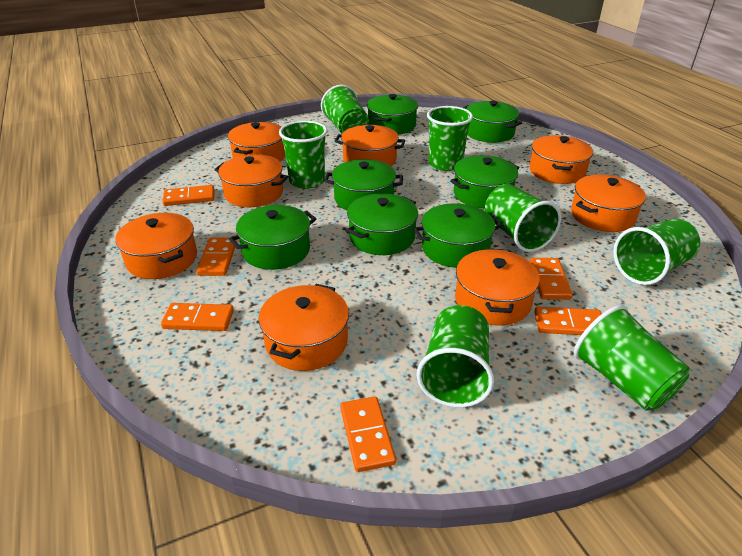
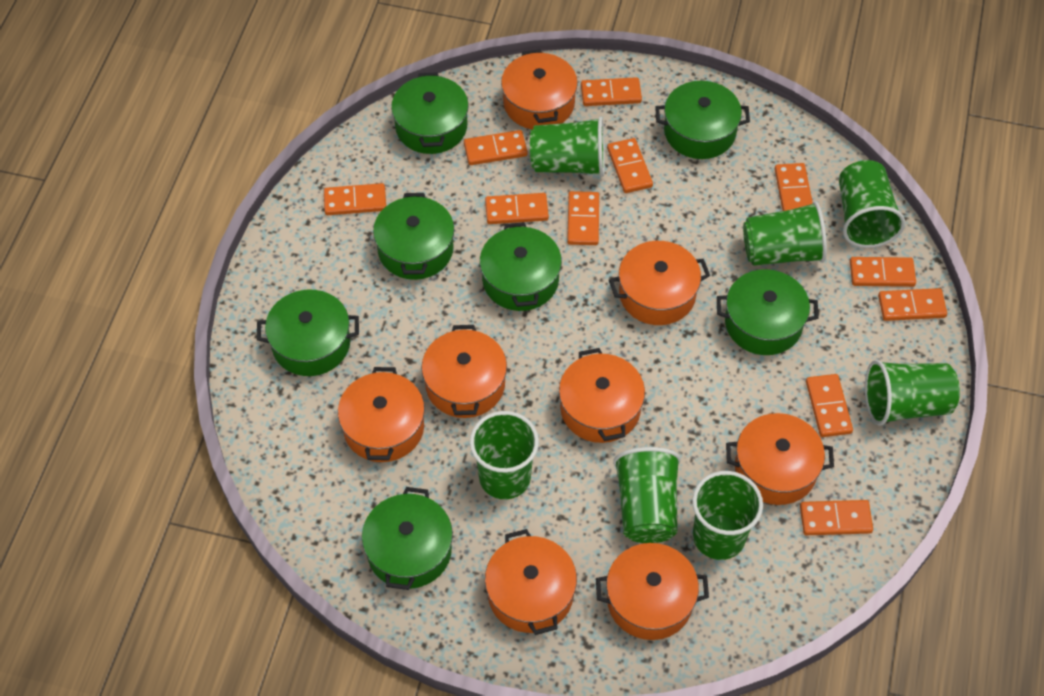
orange domino: [161,303,234,331] [163,185,214,206] [196,238,237,276] [340,396,396,472] [530,258,573,300] [534,306,602,335] = 6 -> [324,183,386,215] [464,130,528,165] [485,193,549,224] [567,191,599,245] [581,77,642,106] [607,138,653,193] [775,163,813,211] [800,500,873,535] [806,374,853,437] [850,257,916,287] [878,288,947,321] = 11

